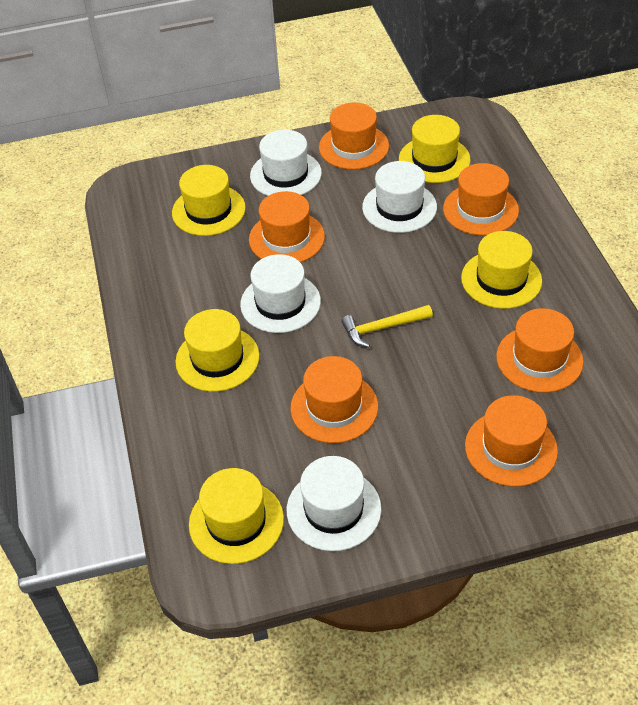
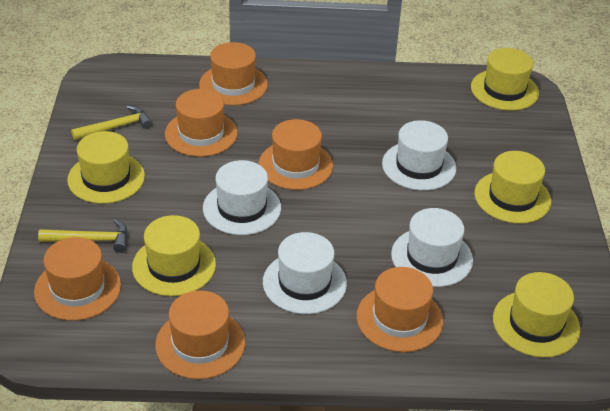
yellow hammer: [341,305,433,348] = 1 -> [38,219,128,253] [71,105,152,140] = 2

